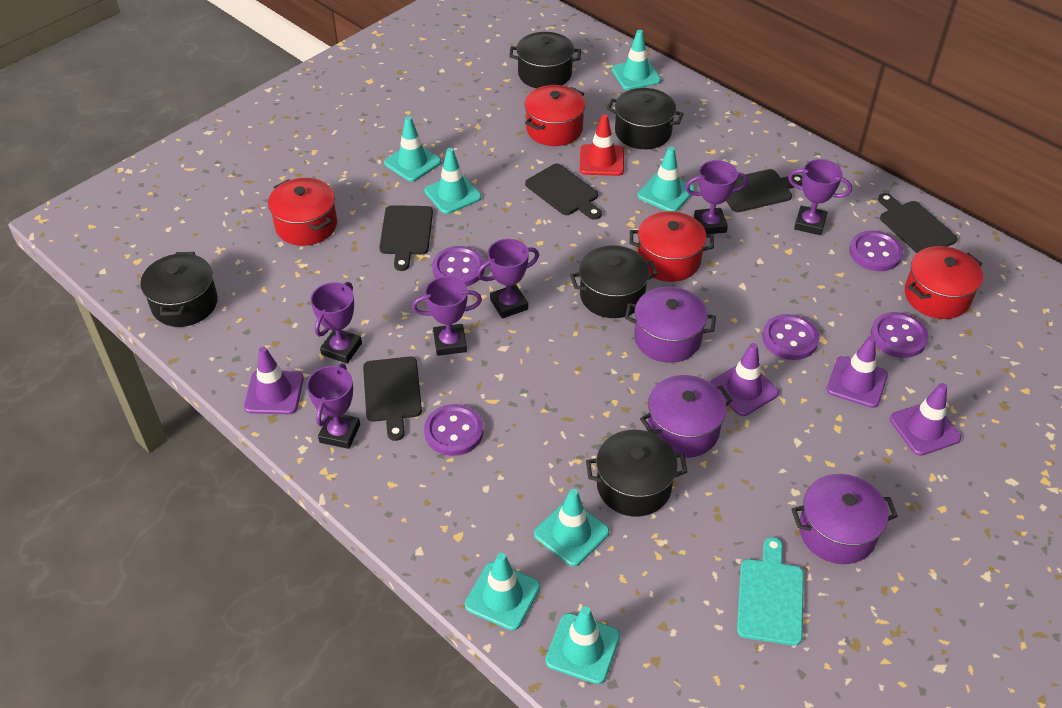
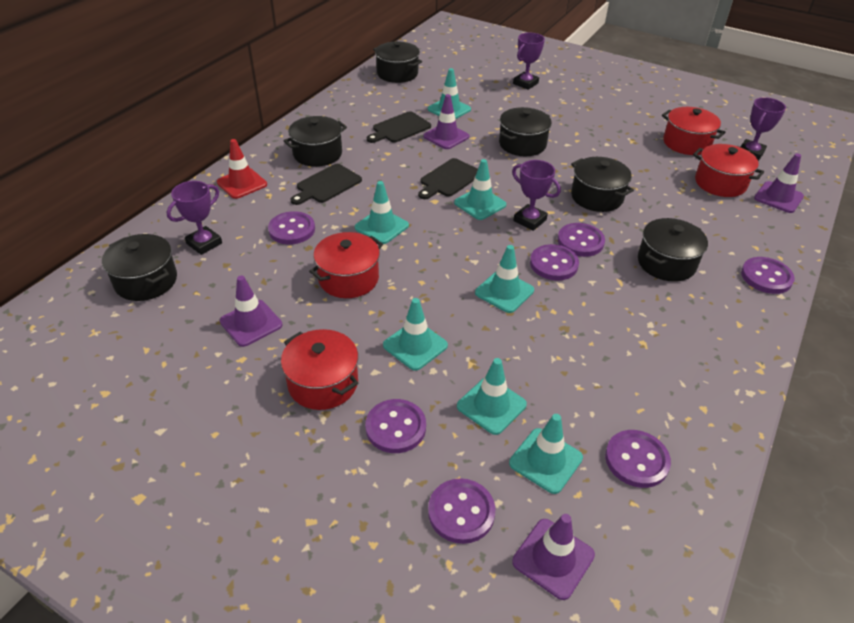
black cutting board: [363,357,422,441] [379,205,433,271] [525,164,602,220] [726,169,802,212] [878,193,958,253] = 5 -> [291,164,362,205] [367,111,431,143] [418,158,478,199] = 3
black pot: [140,252,218,327] [509,32,581,88] [570,245,658,318] [586,430,687,517] [607,88,684,149] = 5 -> [102,234,177,301] [283,116,347,167] [373,41,422,83] [499,107,552,156] [571,157,634,212] [638,218,708,282] = 6
purple button: [424,404,483,456] [432,246,485,286] [762,314,819,360] [849,230,903,271] [871,312,928,358] = 5 -> [268,211,315,244] [365,399,426,453] [428,478,495,544] [530,244,579,281] [558,223,605,257] [605,430,671,488] [741,257,795,294] = 7
purple pot: [625,287,716,363] [640,375,733,458] [792,474,897,564] = 3 -> none = 0
purple trophy: [306,363,360,449] [310,282,362,364] [412,276,482,356] [477,239,539,319] [685,160,748,234] [788,159,852,235] = 6 -> [166,181,222,255] [512,160,561,231] [513,33,545,90] [740,97,786,161] = 4
turquoise cutting board: [737,537,804,646] = 1 -> none = 0

